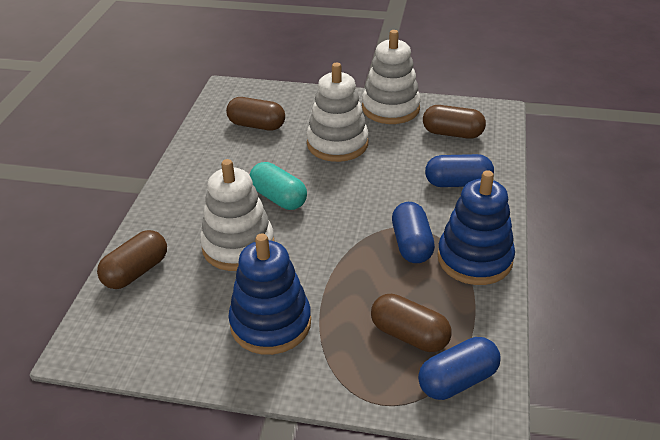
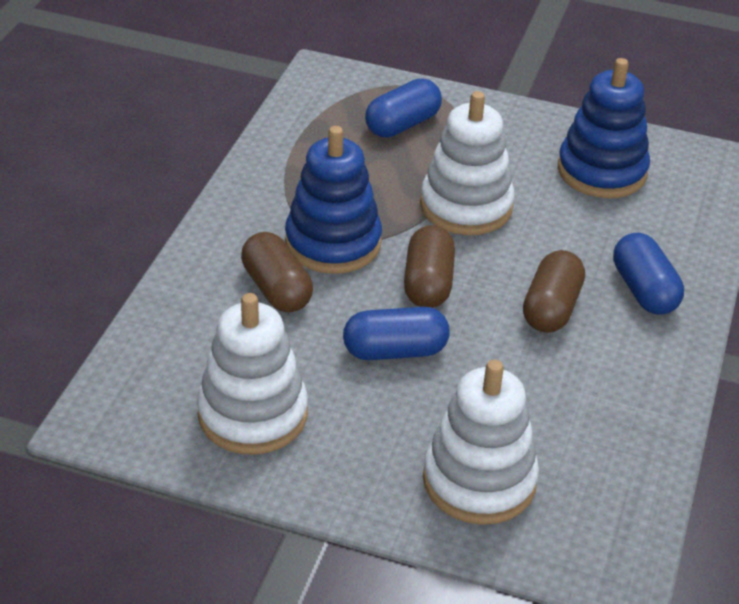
brown capsule: [97,230,167,289] [226,97,285,131] [371,294,451,352] [423,105,486,139] = 4 -> [241,232,313,313] [404,225,455,308] [523,250,585,333] = 3
turquoise capsule: [250,162,307,210] = 1 -> none = 0

